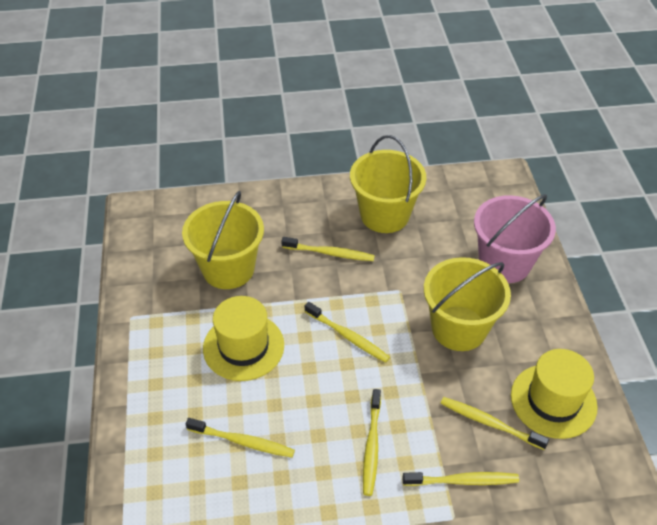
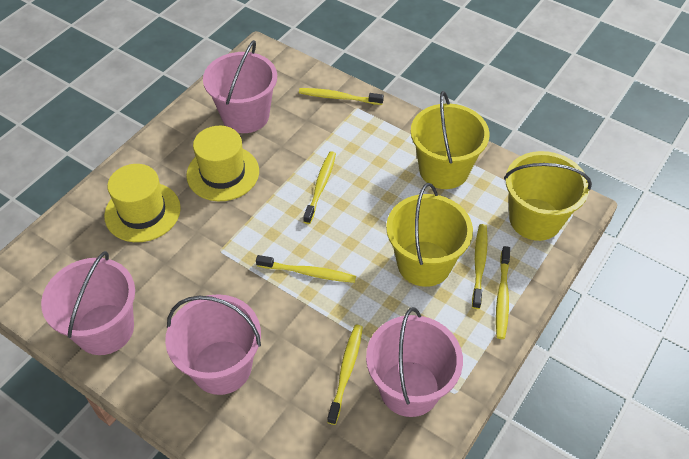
pink bucket: [474,194,556,283] = 1 -> [41,251,135,355] [165,294,261,395] [203,40,277,133] [366,307,463,417] = 4

